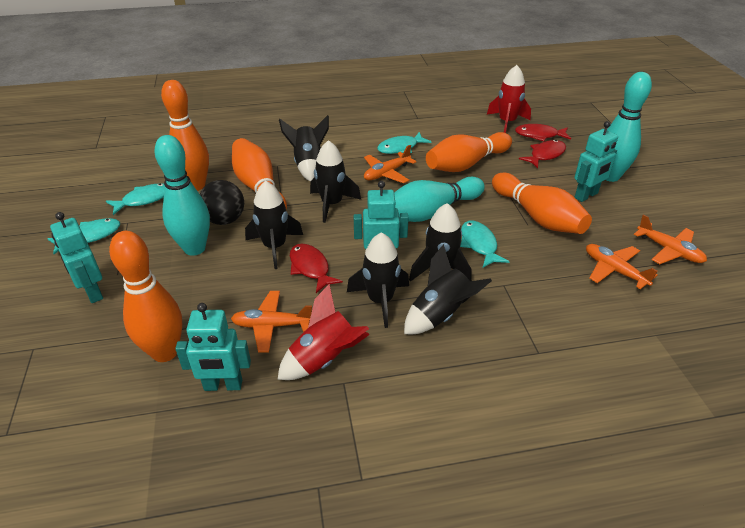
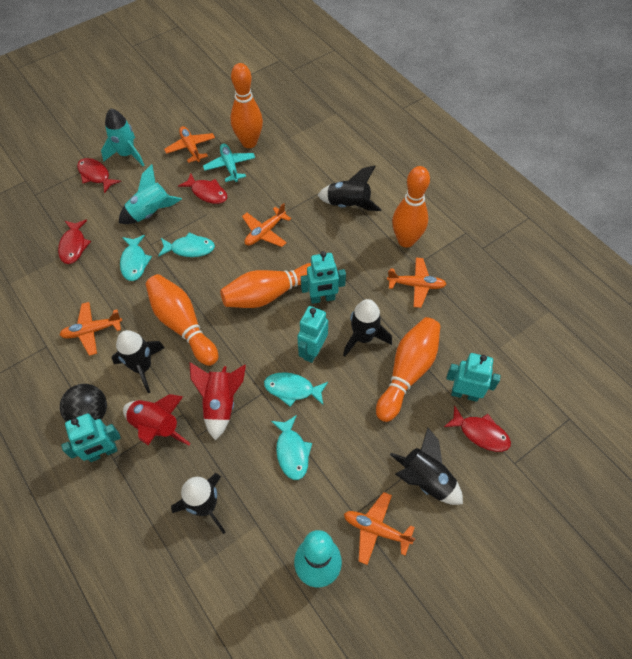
black rocket: [245,181,303,269] [279,115,329,182] [310,140,361,223] [347,232,409,328] [404,244,492,334] [409,203,472,282] = 6 -> [111,330,165,393] [171,473,226,534] [317,165,381,211] [343,299,392,357] [390,428,463,505] = 5
orange plane: [231,291,312,352] [364,145,416,183] [586,244,658,289] [634,214,707,264] = 4 -> [60,302,122,356] [164,126,215,163] [242,203,291,247] [344,492,416,565] [387,258,446,308] = 5
red fish: [290,244,343,293] [515,124,571,141] [519,140,566,168] = 3 -> [58,220,91,264] [77,158,121,193] [178,174,227,204] [444,405,511,452] = 4
turquoise bowling pin: [155,135,210,256] [394,177,485,222] [606,72,652,182] = 3 -> [294,530,342,588] = 1
turquoise plane: none = 0 -> [203,144,255,182] = 1
turquoise rocket: none = 0 -> [101,109,144,166] [119,164,182,224] = 2

